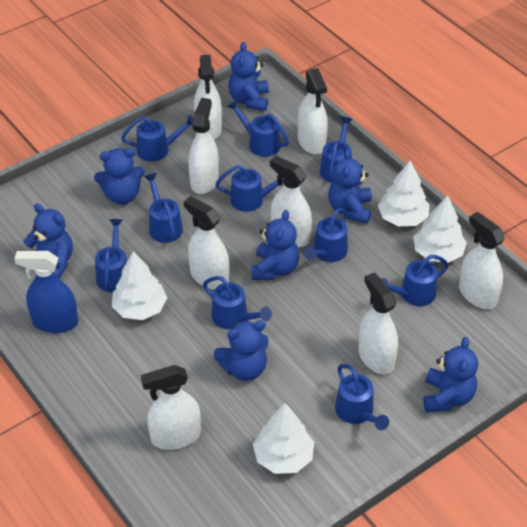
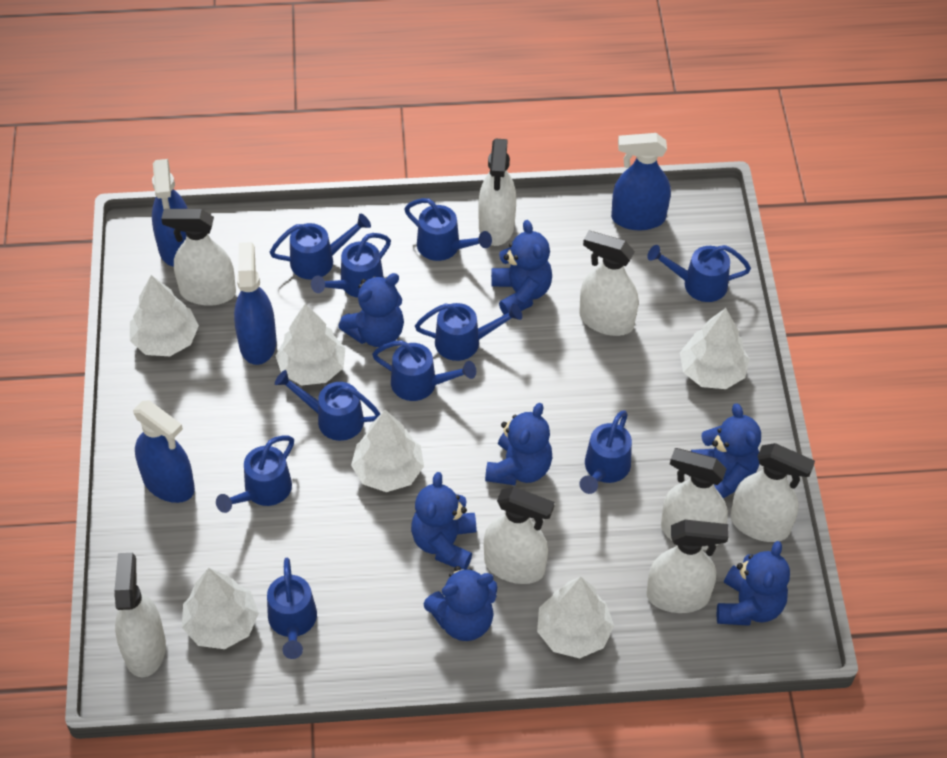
blue spray bottle: [15,251,78,333] = 1 -> [133,400,195,503] [152,159,188,267] [234,242,277,365] [611,133,671,231] = 4
white tree: [112,252,167,320] [253,403,314,474] [378,161,429,226] [413,195,467,263] = 4 -> [130,275,199,356] [182,568,259,649] [275,304,345,385] [351,410,424,492] [537,577,614,658] [680,308,750,389] = 6

